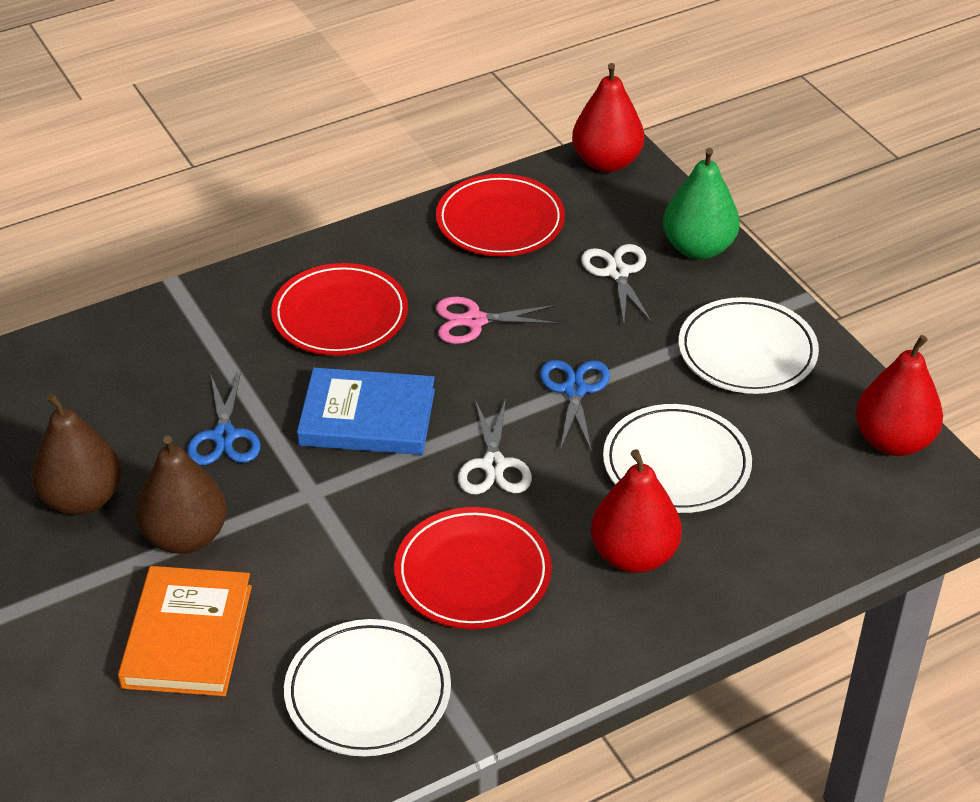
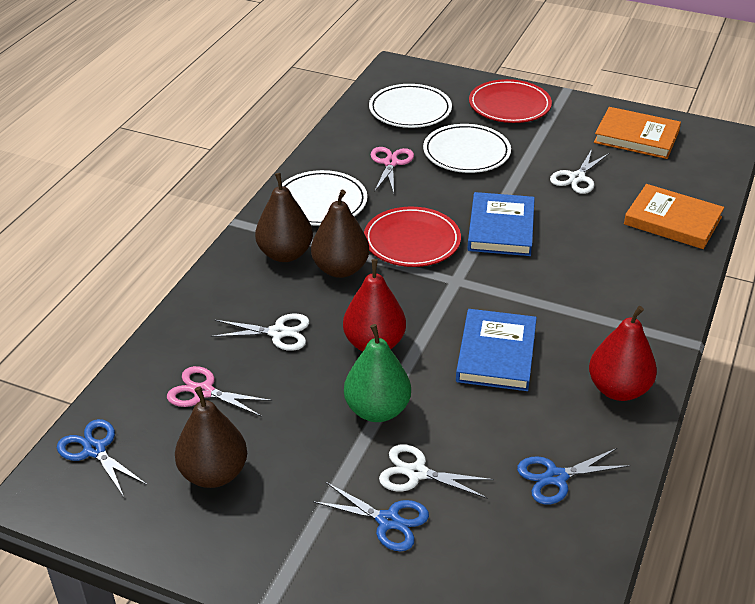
blue book: [297,368,435,455] = 1 -> [456,309,537,391] [467,192,535,256] = 2
blue scissors: [187,371,260,465] [540,360,610,452] = 2 -> [57,419,147,497] [313,482,429,551] [517,448,630,504] = 3
brown pear: [31,393,121,515] [136,436,227,554] = 2 -> [175,387,247,488] [255,173,313,262] [311,190,369,278] = 3
orange book: [118,566,252,696] = 1 -> [594,107,681,159] [624,184,724,249] = 2
pink scissors: [436,297,560,344] = 1 -> [167,366,272,417] [370,147,414,193] = 2
red pear: [572,63,644,172] [591,449,682,573] [856,335,943,456] = 3 -> [343,259,406,351] [589,306,657,401] = 2
red plate: [271,263,408,356] [394,507,552,629] [436,174,565,257] = 3 -> [364,207,461,267] [469,79,552,123] = 2
white scissors: [458,399,532,494] [581,244,652,324] = 2 -> [211,313,309,351] [379,444,494,499] [550,149,609,194] = 3

